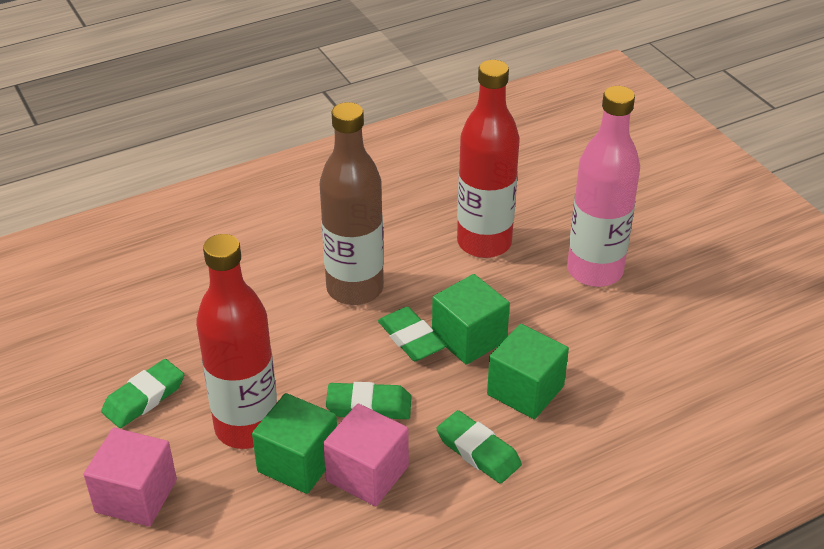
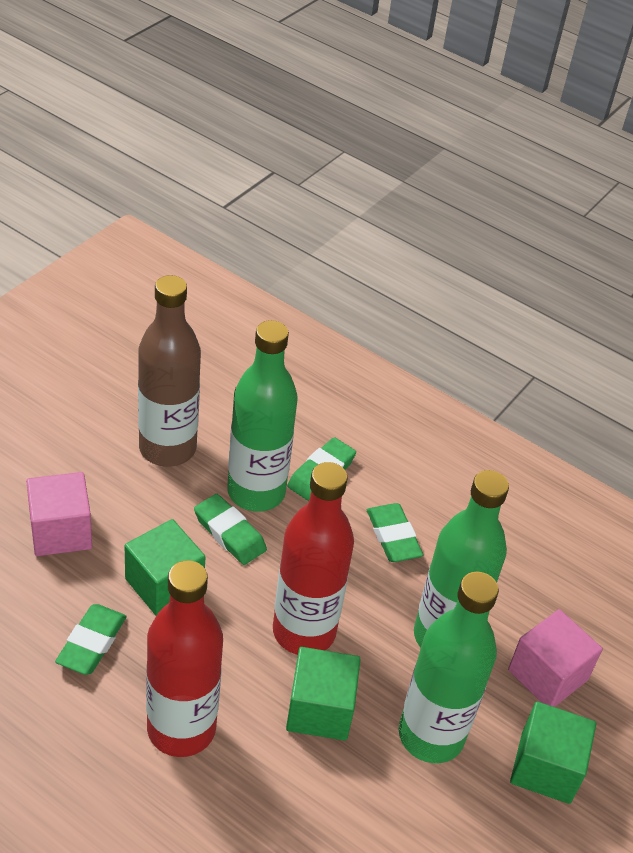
green bottle: none = 0 -> [227,320,298,512] [399,572,499,763] [414,470,509,648] = 3
pink bottle: [567,86,640,287] = 1 -> none = 0

